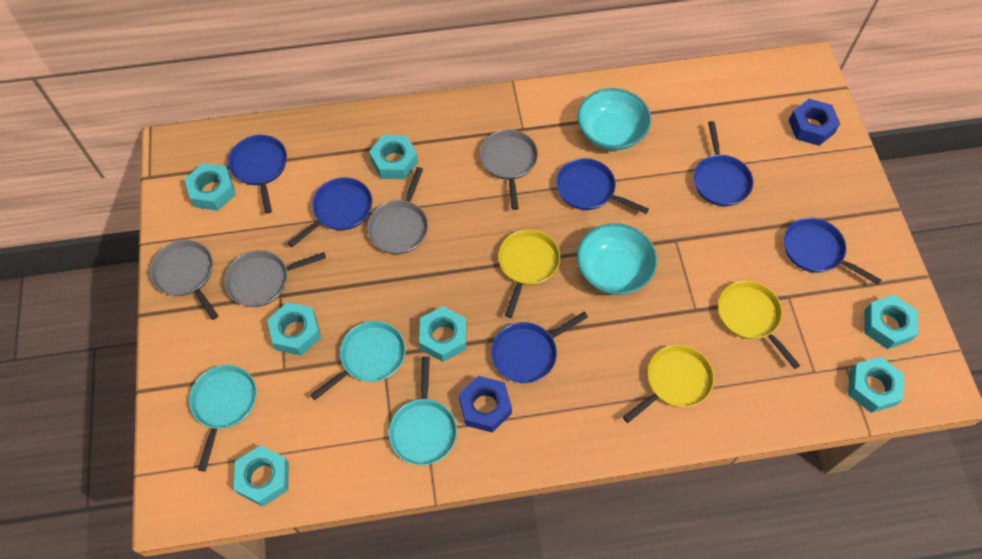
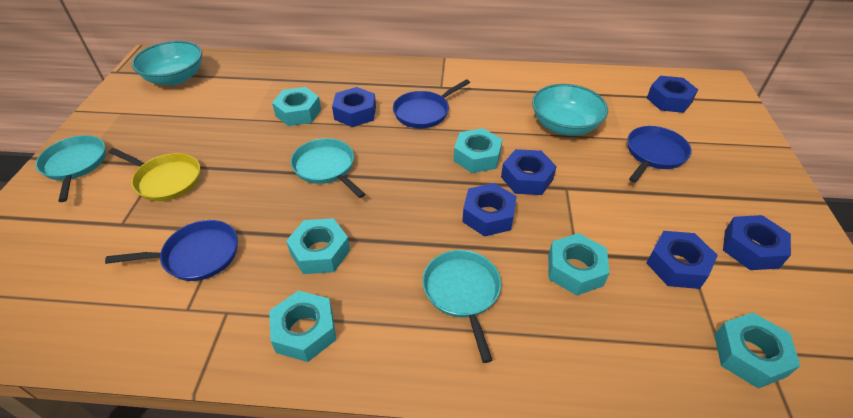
blue nut: [459,376,512,433] [789,99,840,146] = 2 -> [332,87,376,127] [462,183,517,237] [501,149,557,195] [647,76,698,113] [647,231,718,289] [723,215,791,270] = 6
blue pan: [228,135,287,214] [287,177,372,247] [491,312,588,383] [556,158,649,214] [694,121,754,206] [784,218,881,285] = 6 -> [105,220,238,281] [393,79,470,128] [627,126,692,183] = 3
grey pan: [150,240,218,320] [224,250,326,307] [367,167,428,254] [480,130,538,210] = 4 -> none = 0
turquoise nut: [185,163,236,211] [234,445,289,506] [267,302,321,356] [369,135,418,179] [419,306,466,362] [848,357,905,413] [864,295,919,349] = 7 -> [269,291,336,362] [272,87,321,126] [286,218,350,274] [454,128,502,173] [548,233,610,296] [714,312,801,389] = 6
yellow pan: [498,229,560,318] [623,345,714,423] [718,280,801,369] = 3 -> [109,148,200,201] = 1

